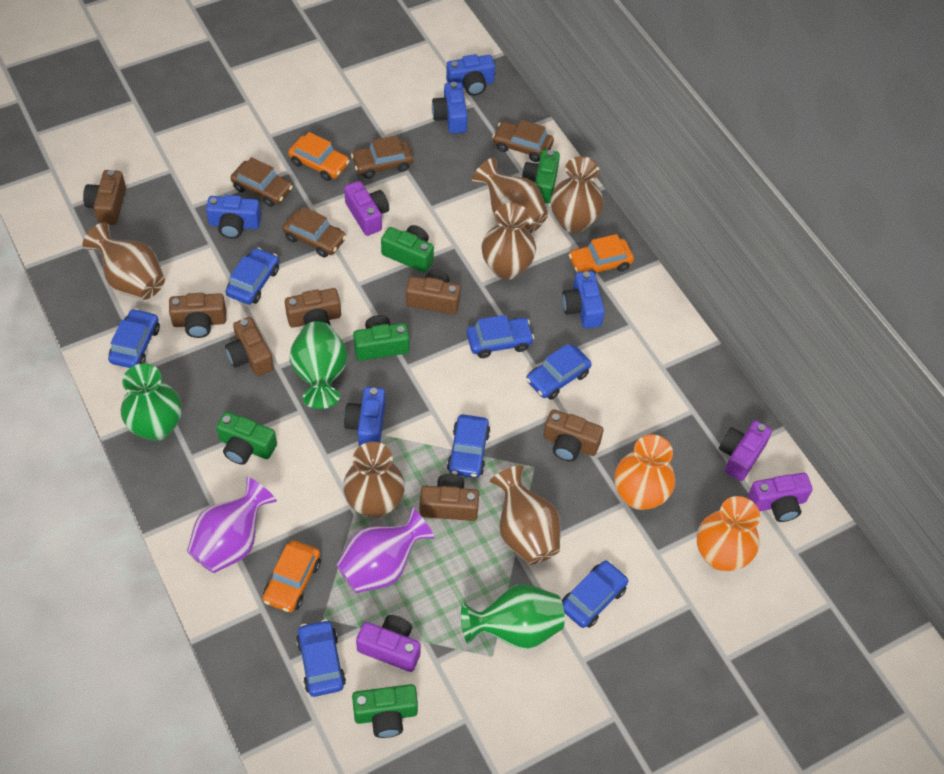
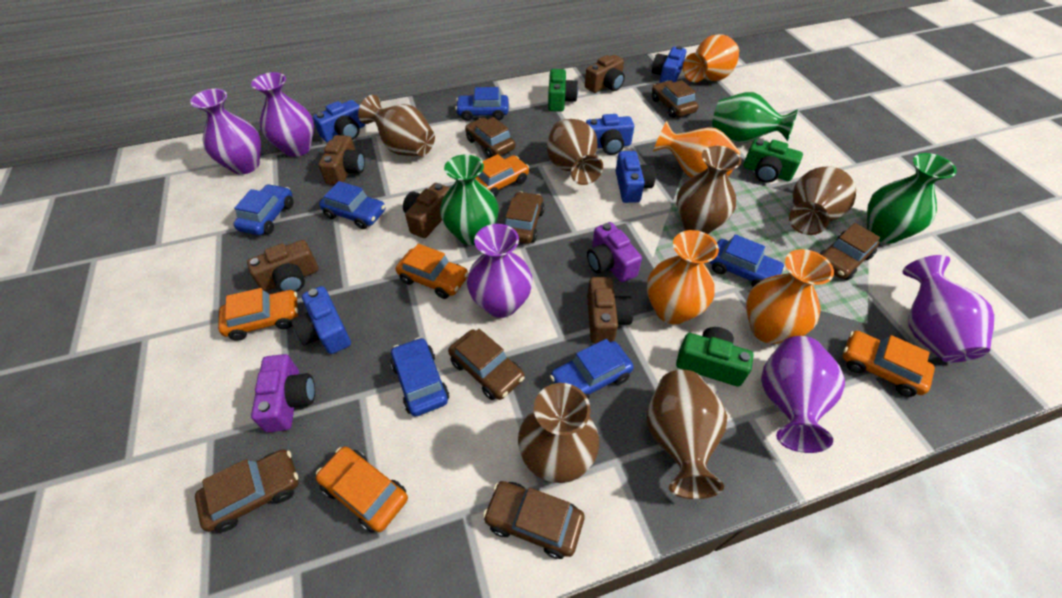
blue car: [108,308,160,368] [226,248,279,305] [296,619,346,697] [447,414,490,478] [466,315,534,358] [526,344,592,400] [562,560,628,628] = 7 -> [233,184,293,235] [319,181,385,229] [391,337,449,416] [455,87,509,121] [550,339,634,399] [709,234,785,287] = 6
brown camera: [83,170,126,225] [169,293,226,338] [225,317,274,377] [285,288,341,328] [406,269,461,314] [420,474,479,521] [543,409,604,461] = 7 -> [247,240,318,292] [318,135,365,185] [403,183,450,238] [585,55,625,93] [587,277,633,344] = 5
brown car: [231,157,293,207] [282,207,346,257] [351,135,413,179] [492,120,554,162] = 4 -> [195,449,299,533] [448,329,524,400] [465,117,515,158] [483,481,585,559] [504,192,545,244] [652,80,698,118] [819,223,880,281] = 7
green camera: [216,412,277,465] [352,684,418,738] [353,315,410,361] [381,225,434,273] [522,150,560,203] = 5 -> [548,69,578,112] [676,327,754,387] [743,139,803,183] = 3
orange car: [263,540,321,613] [288,132,350,181] [569,234,634,275] = 3 -> [218,288,298,341] [316,446,408,533] [396,244,469,299] [475,154,529,197] [843,331,935,397] = 5
orange vase: [615,435,675,510] [697,496,760,571] = 2 -> [647,230,719,324] [653,121,741,178] [683,34,739,82] [746,249,834,344] = 4
purple camera: [344,181,389,236] [356,615,421,672] [719,420,772,481] [748,473,813,522] = 4 -> [251,354,315,432] [587,222,642,282] = 2
purple vase: [187,477,277,573] [336,507,435,593] = 2 -> [190,89,261,175] [251,72,314,157] [467,224,533,318] [761,336,845,453] [902,255,994,363] = 5

